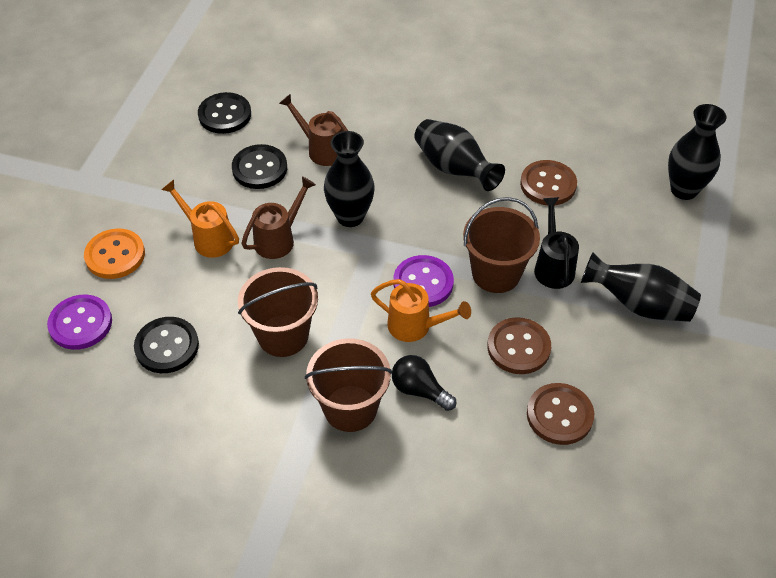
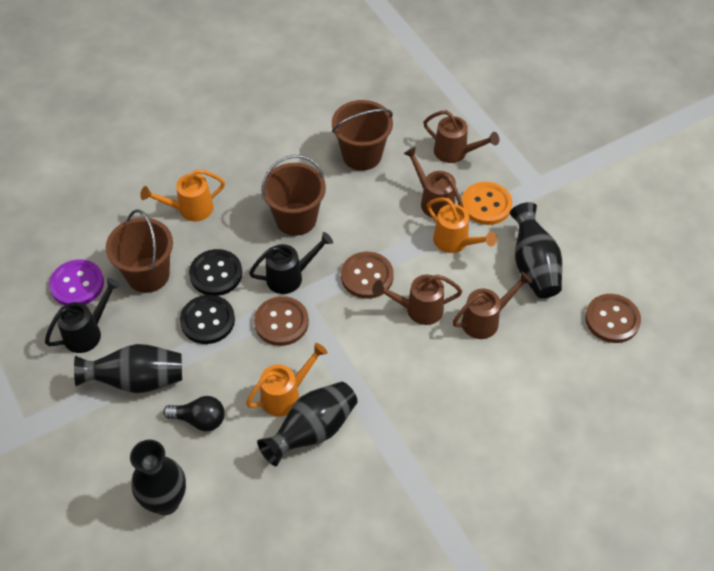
black button: [134,317,199,373] [198,92,251,134] [232,144,287,189] = 3 -> [180,295,235,344] [189,249,243,296] = 2
black watering can: [534,197,579,289] = 1 -> [45,278,120,353] [249,232,333,294] = 2
brown watering can: [241,176,316,259] [279,94,348,166] = 2 -> [372,275,462,325] [403,147,463,218] [423,110,499,163] [452,271,532,339] = 4
orange watering can: [161,180,239,258] [371,279,471,342] = 2 -> [140,169,225,221] [246,343,328,417] [427,197,497,253] = 3
purple button: [47,295,112,350] [393,255,454,307] = 2 -> [49,259,104,306] = 1

